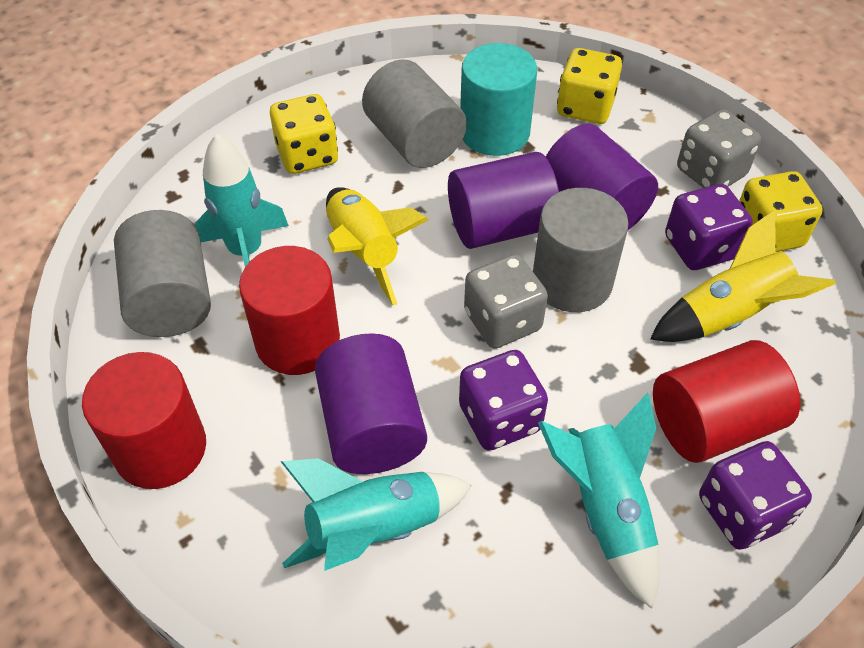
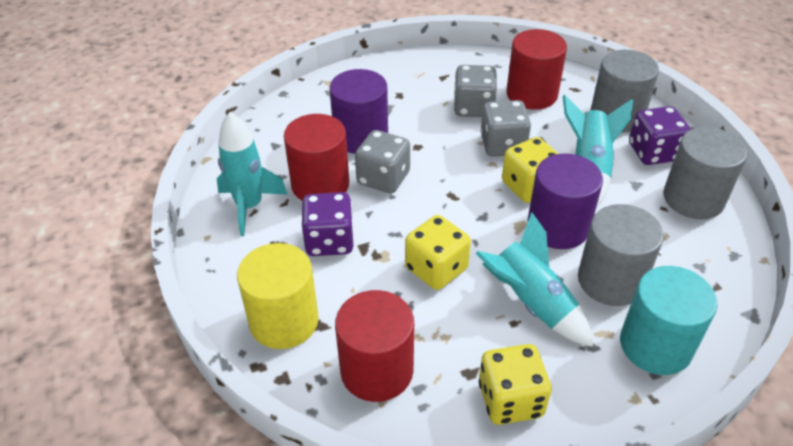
grey dice: [464,254,548,348] [677,109,761,188] = 2 -> [355,130,410,194] [454,65,497,117] [480,100,531,157] = 3
purple cylinder: [315,333,427,474] [448,152,559,249] [546,124,658,230] = 3 -> [330,69,388,154] [527,154,603,249] = 2
purple dice: [459,350,548,451] [665,184,753,270] [699,441,812,550] = 3 -> [302,192,354,256] [629,106,691,165] = 2
yellow cylinder: none = 0 -> [237,243,319,349] = 1
yellow rocket: [326,187,429,306] [650,210,836,342] = 2 -> none = 0

